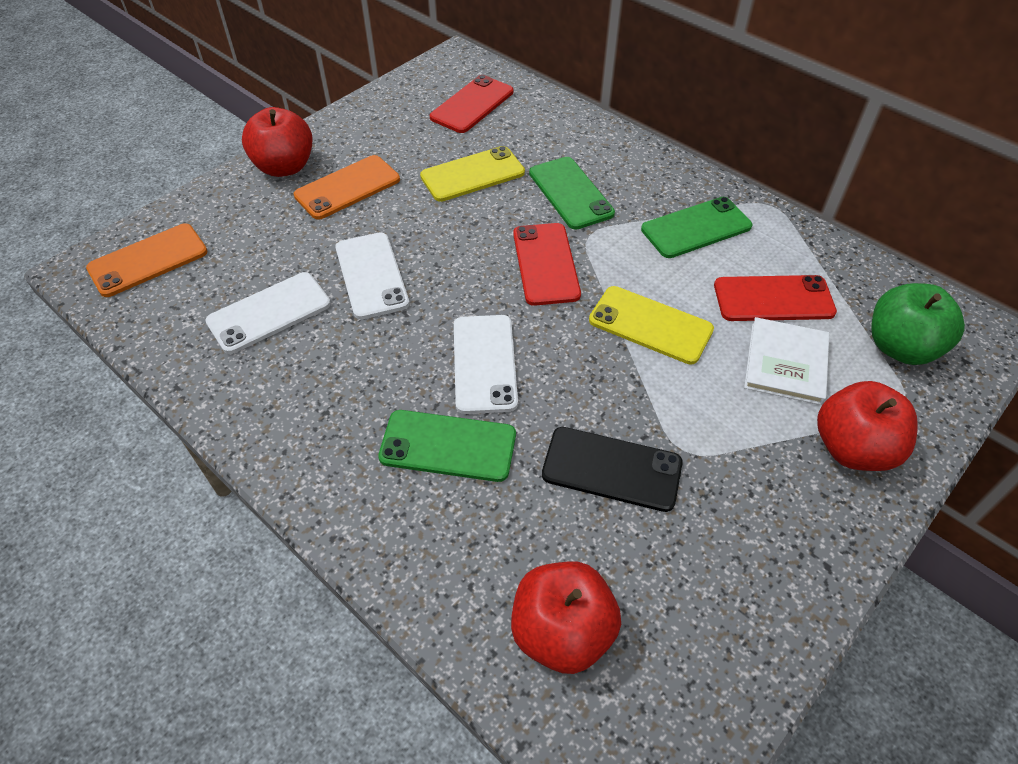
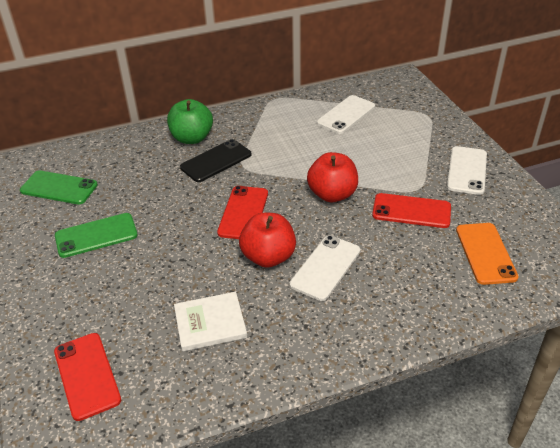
green phone: [378,410,516,482] [529,157,615,230] [641,197,752,258] = 3 -> [20,170,98,205] [55,213,138,258] = 2
orange phone: [86,224,208,297] [294,155,400,220] = 2 -> [456,223,519,285] = 1
red apple: [242,107,313,177] [511,561,621,674] [817,381,918,471] = 3 -> [239,213,296,268] [307,152,358,202] = 2
yellow phone: [420,146,525,202] [589,286,714,364] = 2 -> none = 0

